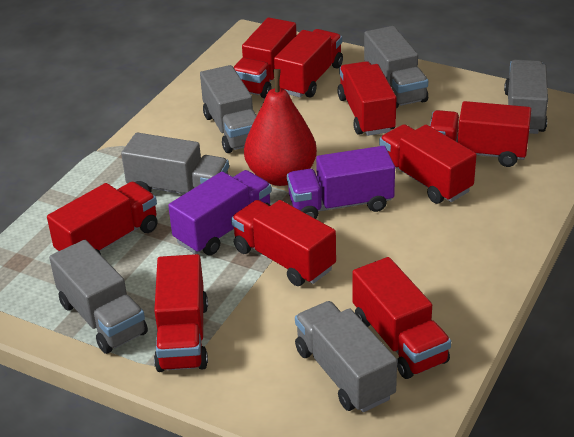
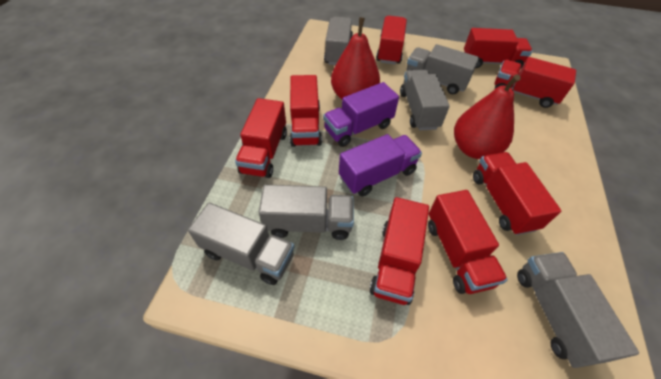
red pear: [244,69,317,186] = 1 -> [331,17,380,99] [454,74,521,159] = 2
red truck: [47,182,158,255] [154,254,208,372] [231,200,336,286] [233,17,297,98] [274,29,343,98] [337,61,396,136] [352,257,451,379] [379,124,477,204] [430,101,531,167] = 9 -> [235,98,287,178] [290,75,322,147] [369,197,429,305] [376,16,407,64] [428,190,508,294] [464,28,533,68] [473,152,561,235] [495,57,576,108] = 8

